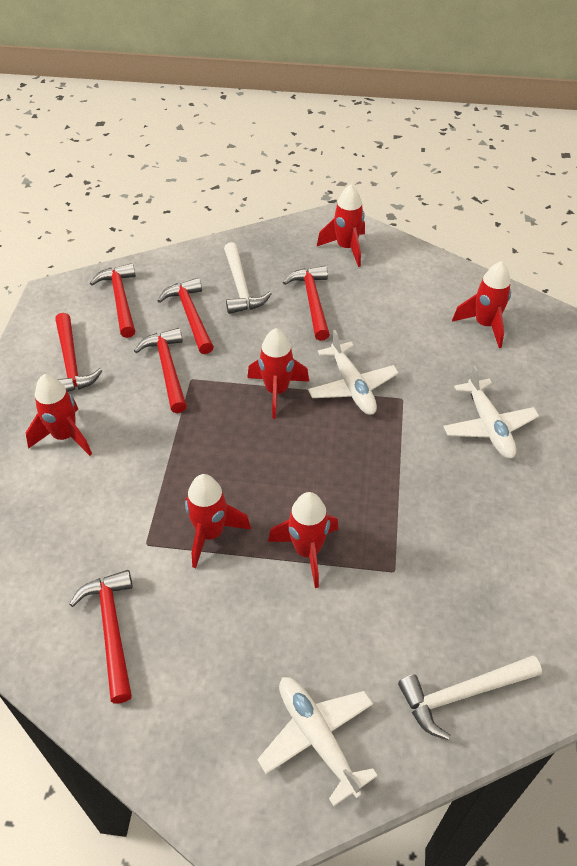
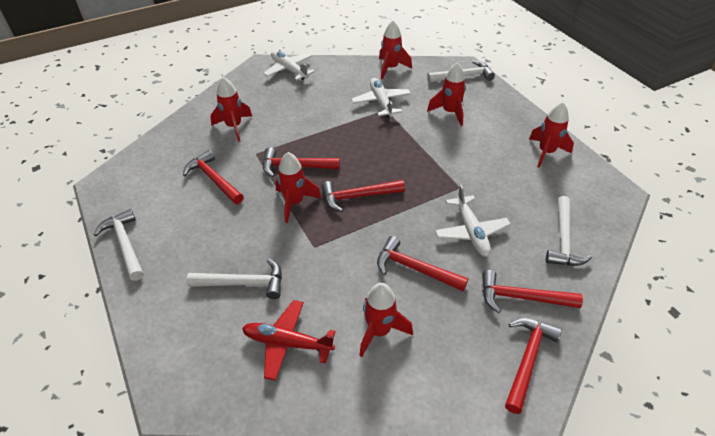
red plane: none = 0 -> [242,300,335,381] = 1
white hammer: [224,242,271,314] [398,655,542,740] = 2 -> [93,209,143,281] [186,259,282,299] [427,60,495,83] [546,196,592,266] = 4

